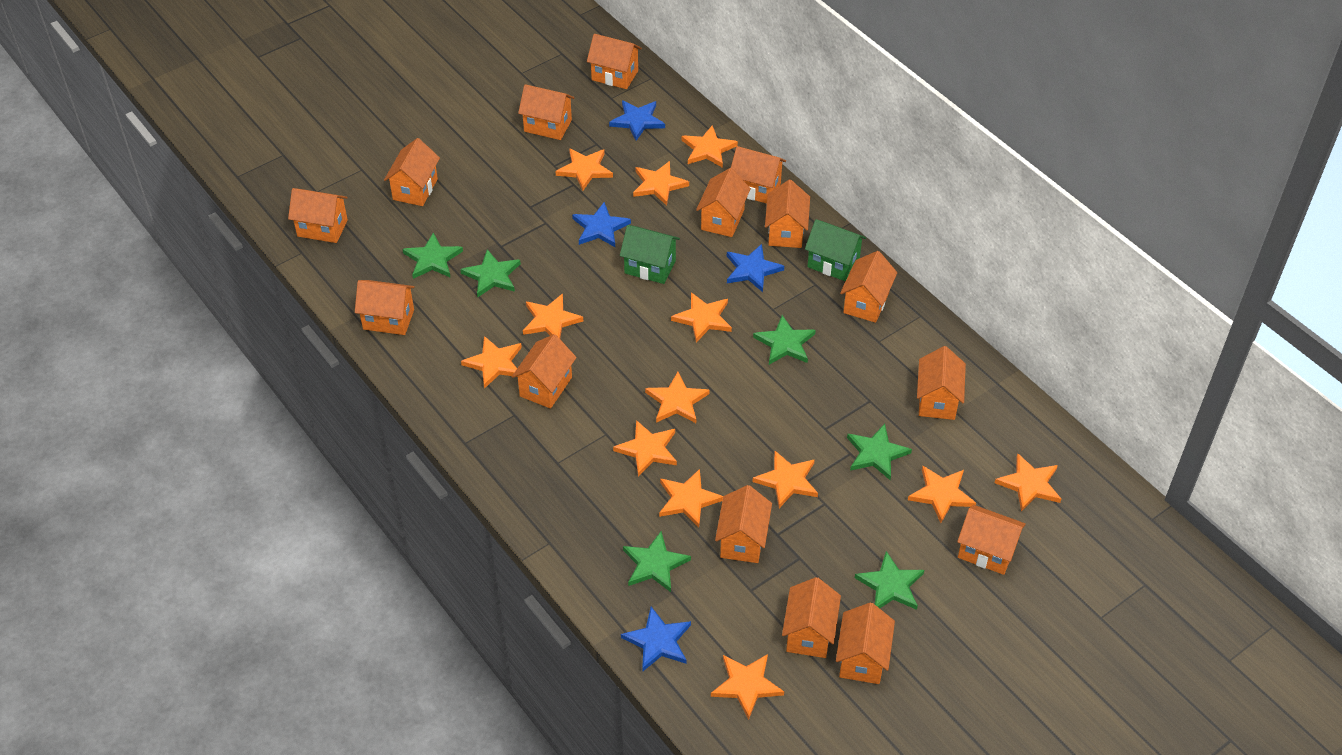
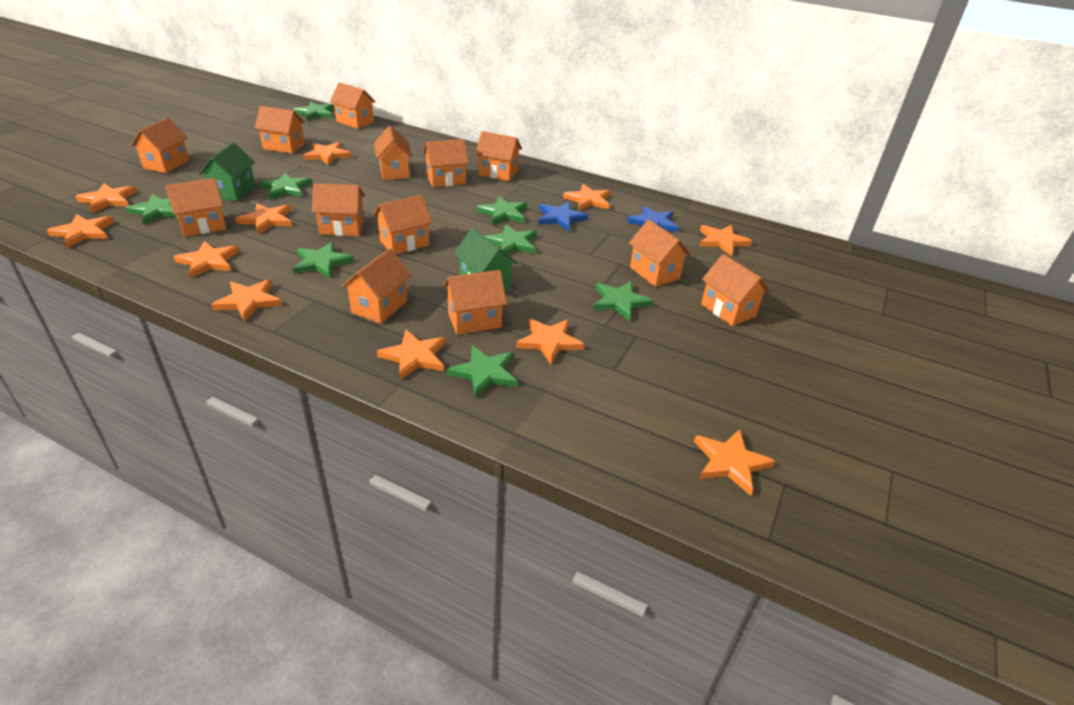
blue star: [572,202,631,247] [609,100,665,141] [621,607,691,671] [727,244,784,292] = 4 -> [538,202,588,231] [627,206,679,232] = 2
green star: [403,233,463,279] [460,249,521,298] [623,531,691,592] [753,315,816,365] [847,424,912,480] [855,551,924,610] = 6 -> [126,194,177,225] [259,172,312,200] [293,102,335,121] [293,242,354,278] [447,346,518,398] [477,196,527,225] [485,224,536,256] [593,281,653,321] = 8
orange house: [288,188,348,243] [355,280,415,335] [384,138,440,206] [512,334,577,409] [518,84,574,140] [587,34,642,89] [696,168,751,237] [715,485,772,563] [731,146,786,204] [765,180,810,248] [782,577,841,658] [836,602,895,684] [840,251,897,323] [917,346,966,420] [957,505,1026,575] = 15 -> [131,117,189,173] [165,178,227,237] [255,106,305,154] [312,183,365,236] [330,82,376,129] [341,248,411,324] [373,195,432,254] [374,126,412,180] [423,139,469,187] [443,270,507,335] [475,131,522,181] [629,220,691,287] [701,254,770,326] = 13
orange star: [461,336,522,389] [523,294,583,338] [555,148,613,191] [613,420,677,477] [633,161,689,206] [645,372,709,423] [659,469,723,528] [671,292,732,343] [682,125,738,168] [711,654,784,720] [752,451,818,508] [908,466,976,523] [995,453,1061,512] = 13 -> [47,214,114,248] [75,183,137,213] [174,241,240,278] [211,279,282,321] [235,203,292,234] [303,142,352,165] [377,330,446,380] [516,319,584,364] [563,184,610,211] [694,429,776,496] [700,225,752,256] = 11

